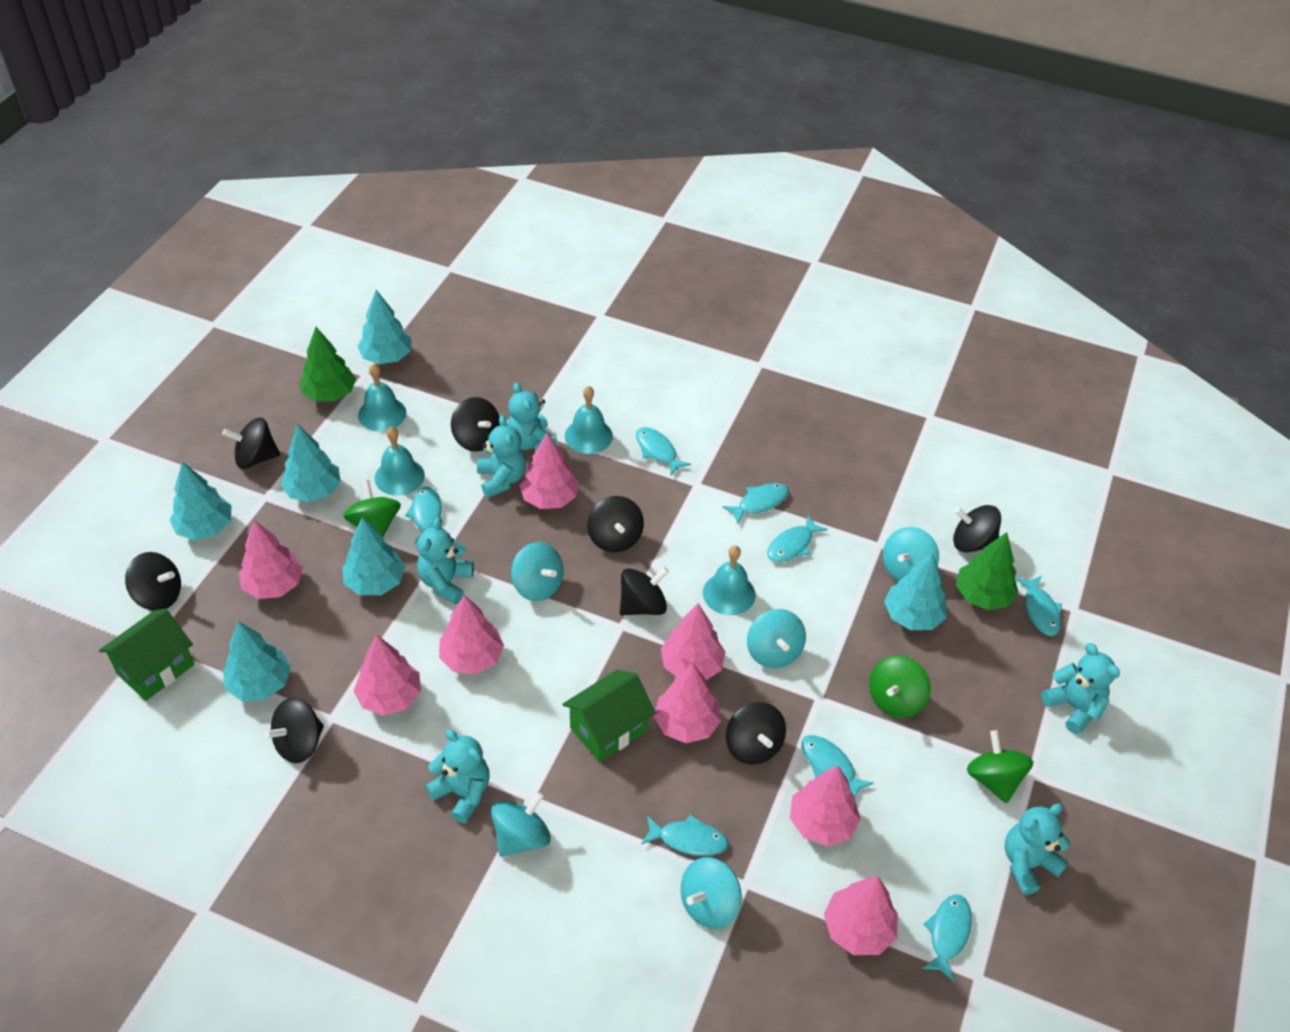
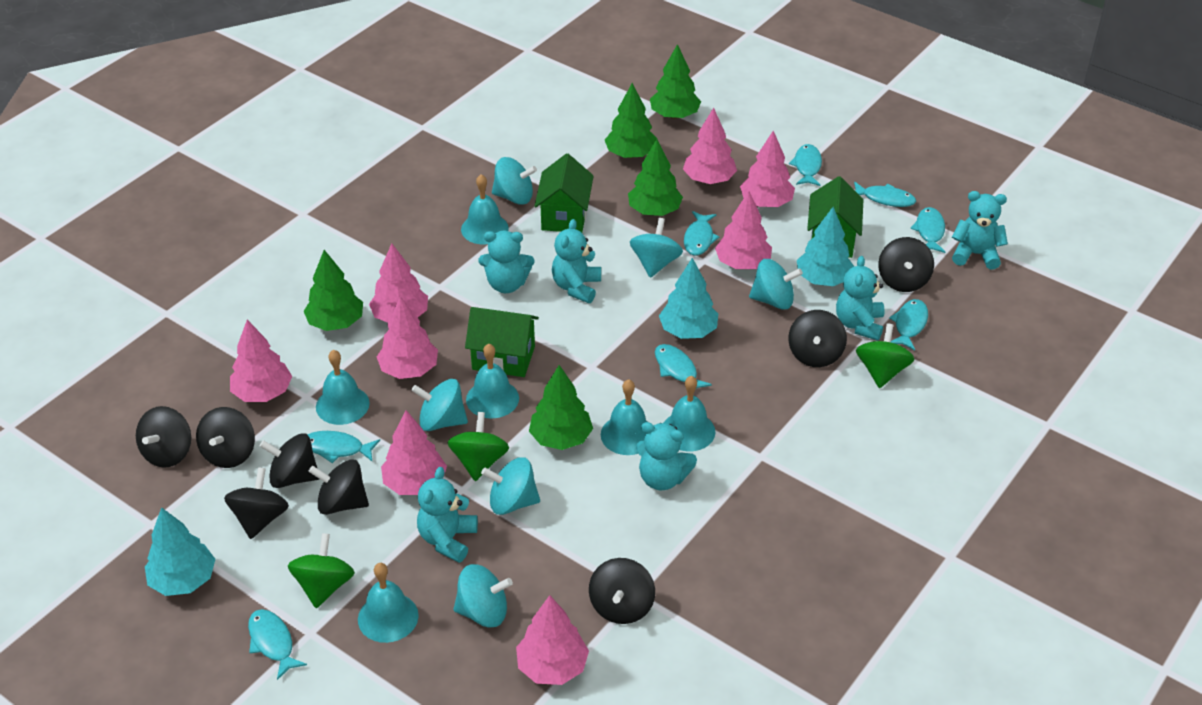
green house: [99,609,194,701] [563,670,655,762] = 2 -> [465,307,539,377] [534,153,594,233] [807,176,864,258] = 3
green tree: [300,327,356,401] [956,532,1019,610] = 2 -> [304,250,363,331] [529,365,593,450] [605,83,657,158] [628,139,683,216] [650,44,701,119] = 5
turquoise bell: [358,364,406,431] [375,427,425,496] [565,386,613,454] [703,545,756,615] = 4 -> [316,350,370,425] [358,563,419,643] [461,174,509,244] [466,344,519,419] [601,379,647,455] [664,376,715,451] = 6
turquoise spinning top: [491,792,551,857] [511,542,563,601] [680,857,742,929] [747,609,806,668] [883,527,939,581] = 5 -> [411,379,468,431] [453,564,513,627] [481,457,540,515] [492,157,537,205] [630,218,683,278] [749,259,803,310] = 6
turquoise tree: [170,461,231,540] [223,621,291,701] [281,425,341,502] [342,517,405,595] [357,290,411,364] [884,553,947,630] = 6 -> [145,507,215,596] [659,258,718,339] [797,207,854,286] = 3

